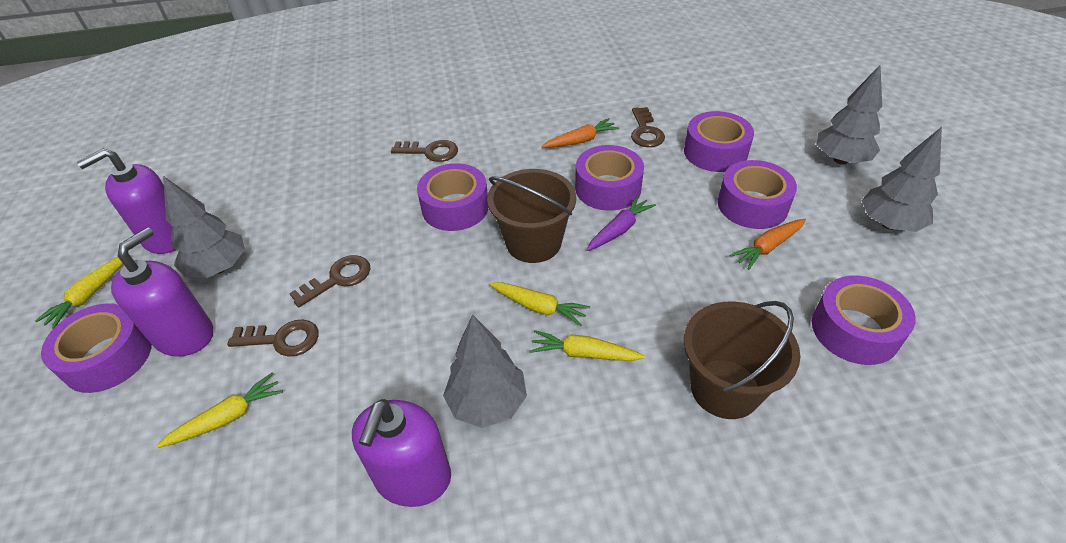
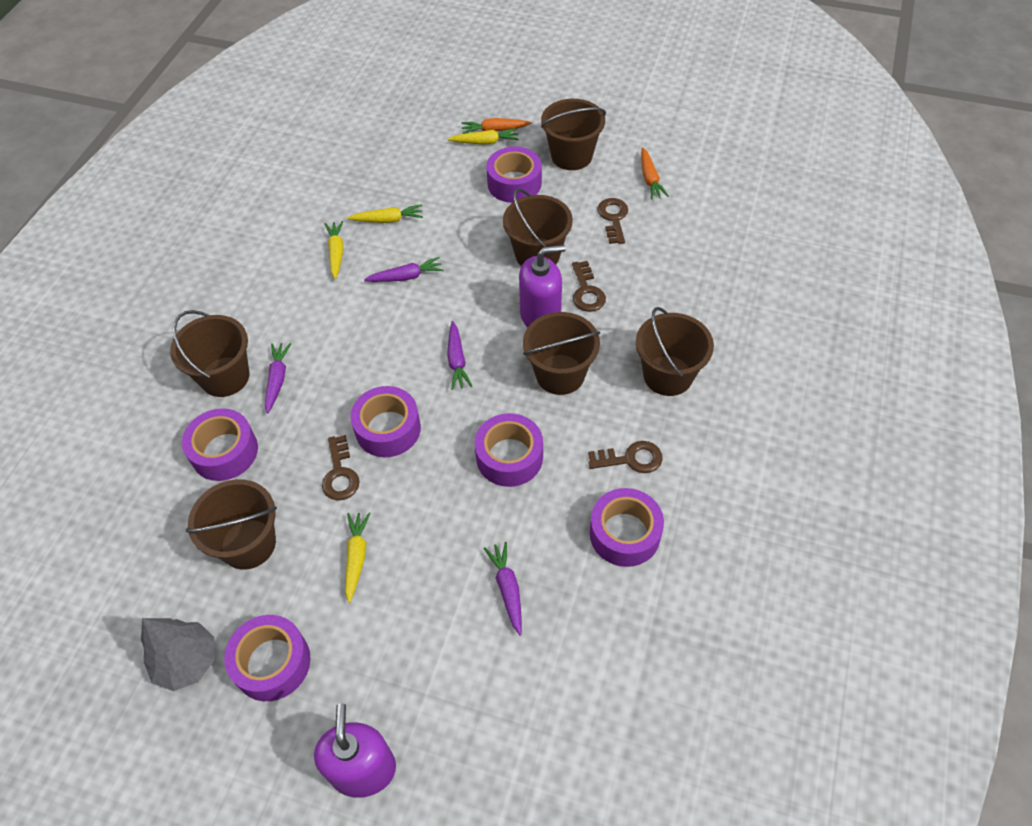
brown bucket: [487,169,576,263] [684,301,800,419] = 2 -> [170,310,250,397] [186,479,277,570] [503,188,573,266] [523,312,600,395] [541,99,606,170] [636,307,714,396] = 6
grey tree: [163,176,245,278] [443,314,527,428] [817,65,882,164] [861,127,942,232] = 4 -> [141,618,215,691] = 1
purple carrot: [587,195,656,251] = 1 -> [265,343,291,414] [364,257,443,282] [447,321,472,390] [484,542,522,636] = 4
purple soap dispenser: [77,149,175,254] [111,227,213,357] [352,399,451,507] = 3 -> [314,703,396,798] [519,245,566,327] = 2

